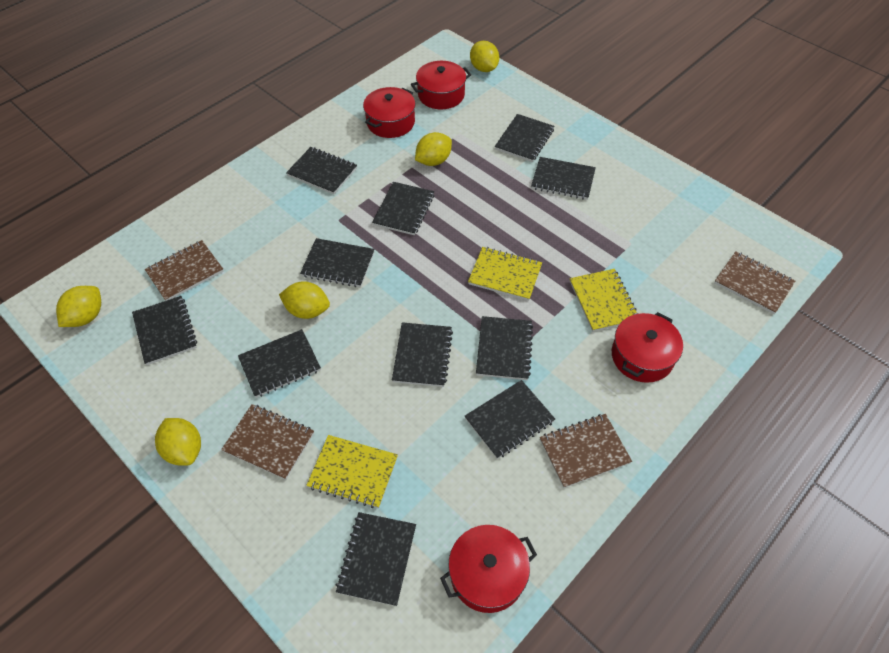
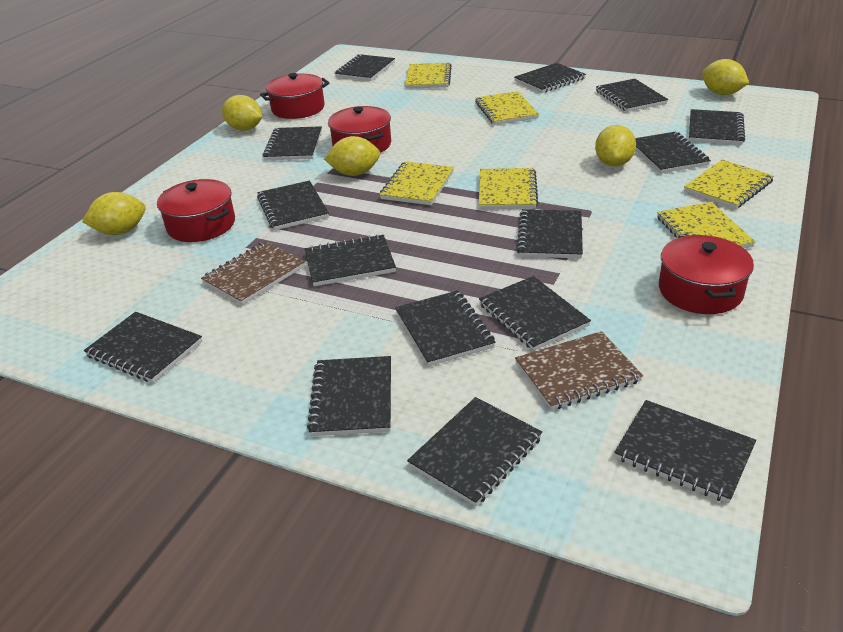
black notebook: [132,296,197,365] [238,329,321,398] [286,147,357,194] [300,238,375,287] [336,512,416,606] [372,182,434,235] [392,322,453,387] [465,380,555,459] [476,316,533,380] [495,114,554,162] [531,157,596,200] = 11 -> [84,312,202,383] [257,181,329,230] [263,126,322,160] [305,234,396,286] [307,356,391,436] [335,54,395,81] [395,290,495,366] [407,397,542,506] [479,276,591,351] [514,63,586,93] [516,209,583,258] [596,79,668,112] [614,400,756,503] [635,132,711,173] [689,109,745,145] = 15
brown notebook: [145,240,224,301] [221,404,314,480] [540,414,632,488] [715,251,795,314] = 4 -> [201,241,306,305] [515,331,643,410] = 2
yellow notebook: [306,435,398,508] [468,247,542,301] [570,269,639,332] = 3 -> [379,162,454,205] [405,63,452,89] [475,91,539,125] [479,168,538,209] [657,202,756,249] [684,160,774,209] = 6

